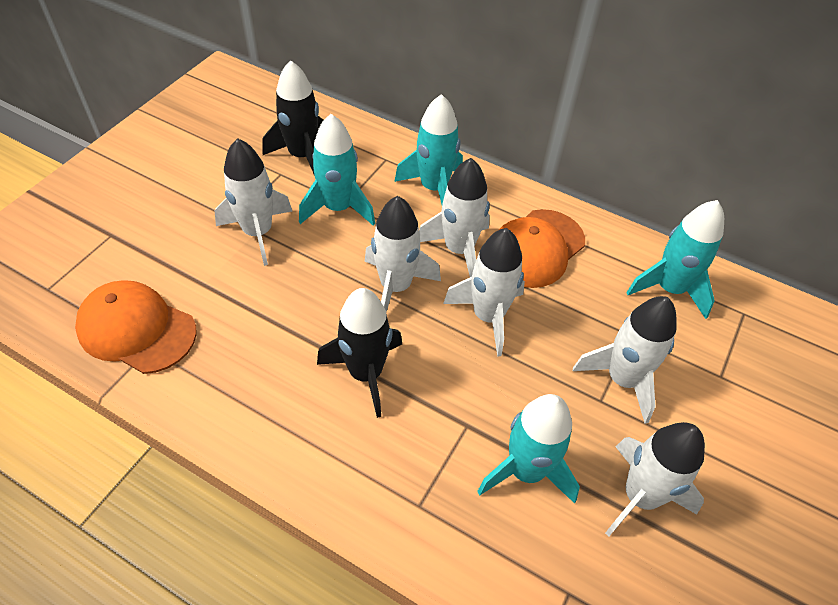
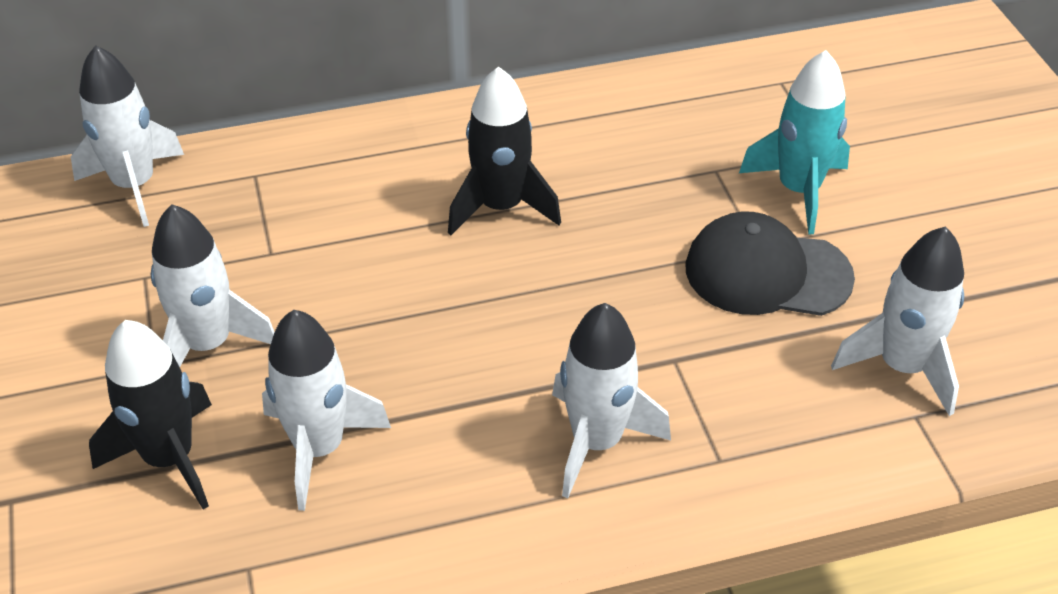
black cap: none = 0 -> [685,211,855,316] = 1
orange cap: [75,280,196,374] [499,209,585,288] = 2 -> none = 0
turquoise rocket: [299,114,375,226] [394,94,463,204] [477,394,580,504] [626,200,724,319] = 4 -> [739,50,850,234] = 1
white rocket: [214,138,292,266] [365,196,441,312] [419,158,490,277] [443,228,525,357] [573,296,677,424] [605,422,705,537] = 6 -> [71,45,184,227] [151,204,274,367] [262,310,391,511] [552,303,671,498] [831,226,964,416] = 5

